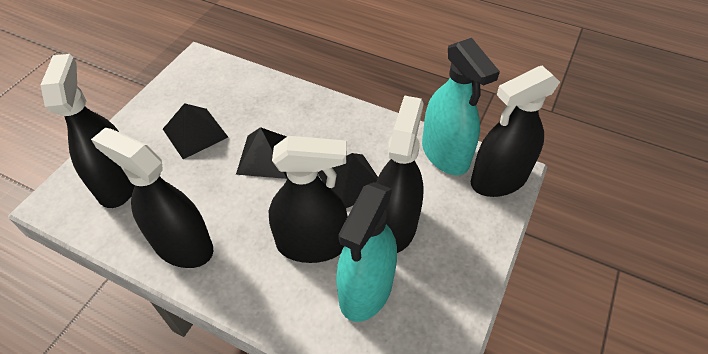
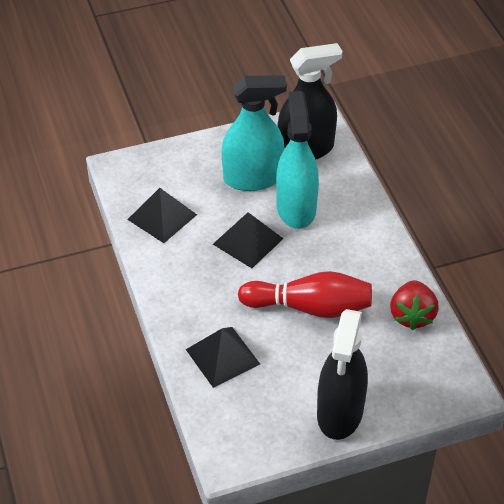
black spray bottle: [41,54,135,208] [91,128,213,268] [269,136,348,263] [376,95,424,253] [471,66,560,197] = 5 -> [277,43,342,160] [317,309,368,440] = 2
red bowling pin: none = 0 -> [238,271,372,318] = 1
red strawberry: none = 0 -> [390,280,439,330] = 1

